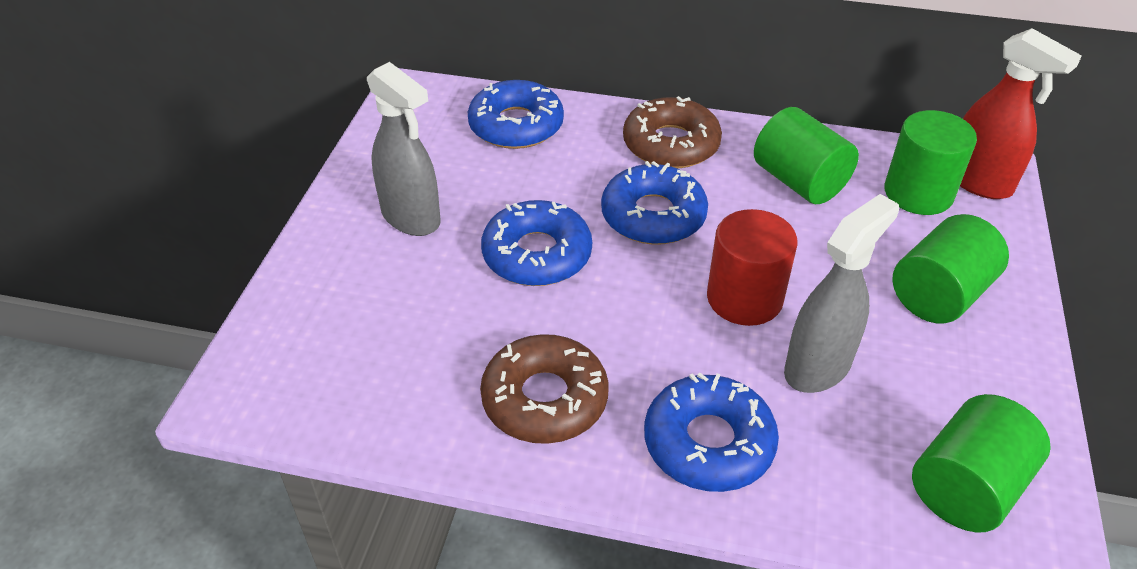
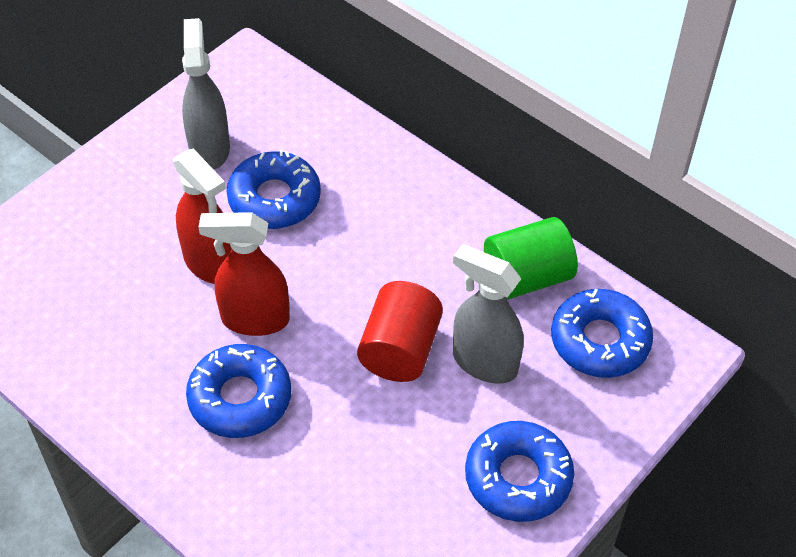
brown donut: [480,334,609,444] [623,96,722,168] = 2 -> none = 0
green cylinder: [754,107,859,204] [884,110,977,215] [892,214,1009,323] [912,394,1051,532] = 4 -> [484,217,578,299] = 1
red spray bottle: [960,28,1082,199] = 1 -> [173,149,231,284] [199,212,290,336] = 2

